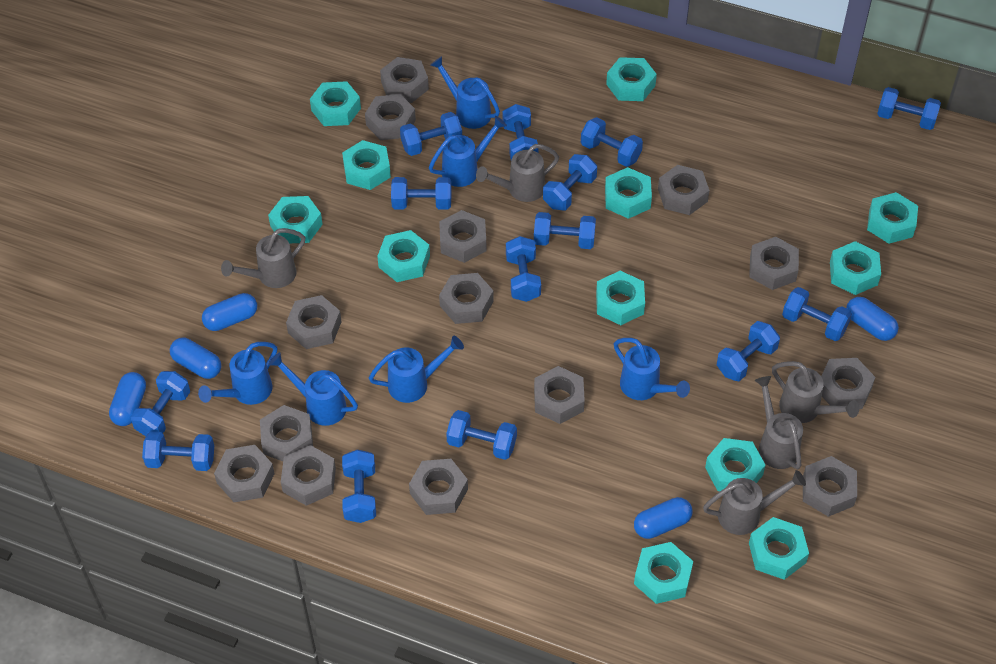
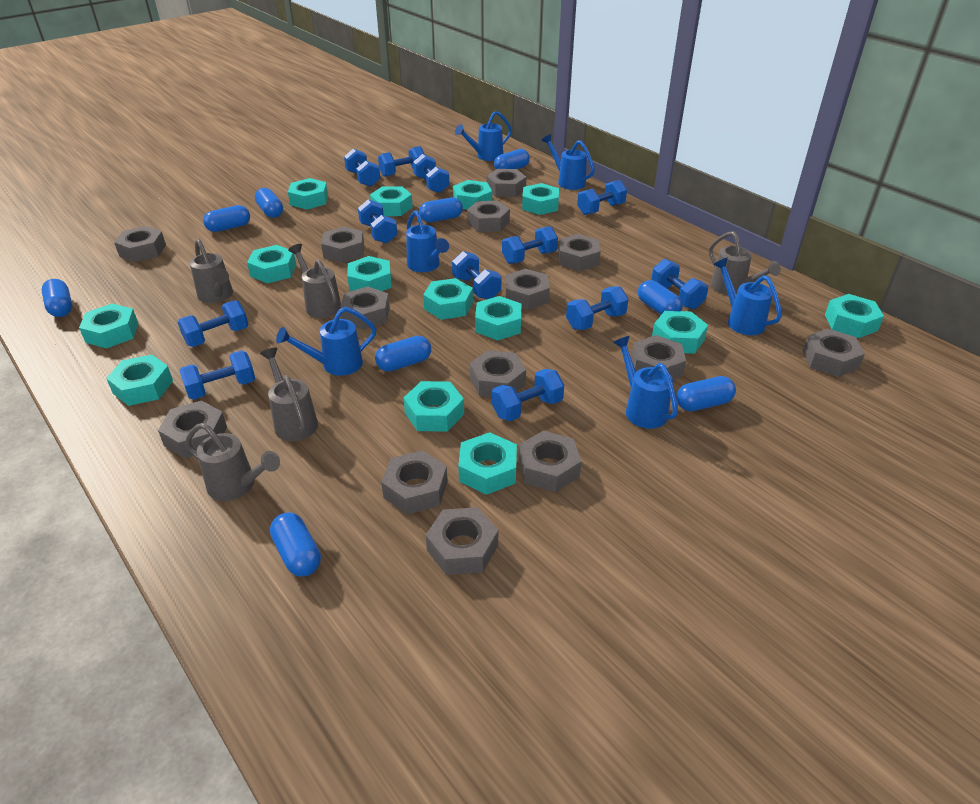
blue capsule: [109,372,146,426] [170,338,221,379] [202,293,257,331] [634,497,692,539] [846,297,899,341] = 5 -> [41,279,72,317] [203,205,250,232] [255,188,283,218] [270,512,321,577] [375,336,431,372] [419,197,463,222] [494,149,530,169] [638,280,683,315] [676,376,736,411] = 9
blue dumbbell: [131,371,190,436] [142,431,214,471] [342,450,376,523] [391,177,451,210] [400,112,462,156] [446,410,517,460] [502,104,538,159] [506,236,541,302] [534,212,596,249] [543,154,597,210] [581,117,643,167] [717,321,780,381] [782,287,852,341] [877,87,941,130] = 14 -> [178,300,248,347] [179,350,255,400] [344,149,380,187] [358,199,397,243] [378,146,425,177] [413,154,449,193] [452,251,501,299] [492,369,564,421] [502,226,558,264] [566,286,629,330] [577,180,627,215] [651,259,708,309] = 12
turquoise nut: [268,196,323,243] [310,81,361,126] [342,140,391,190] [377,230,430,282] [596,271,645,325] [605,167,652,219] [606,57,657,101] [634,542,693,604] [705,438,765,491] [749,517,809,580] [830,241,881,295] [867,192,918,244] = 12 -> [79,303,138,348] [106,355,173,406] [247,245,296,283] [288,178,328,210] [347,256,392,291] [370,186,413,216] [403,381,464,432] [423,278,473,320] [453,180,492,210] [458,432,517,495] [475,296,521,341] [522,183,559,215] [652,311,708,354] [825,294,884,338] = 14

